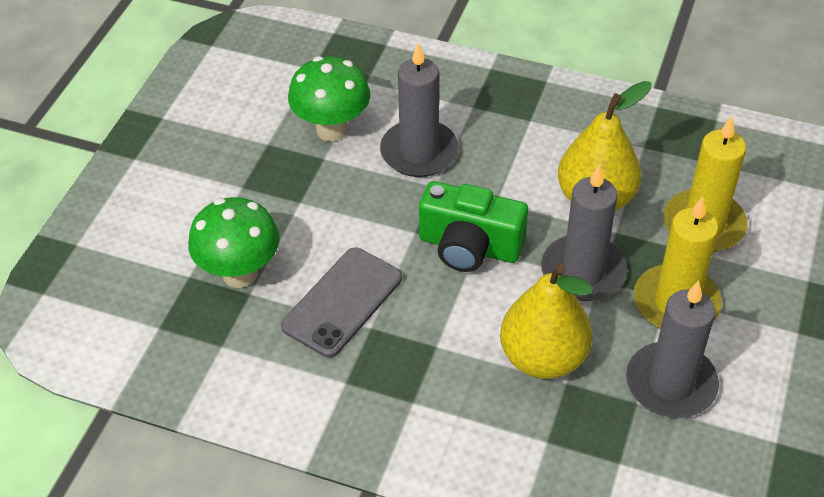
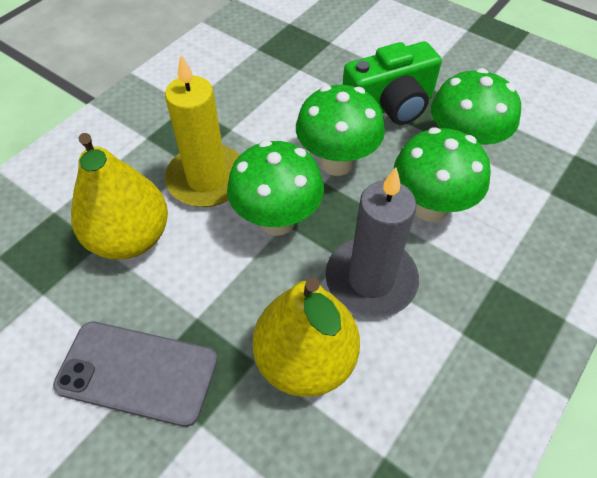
green mushroom: [188,197,280,288] [288,56,370,142] = 2 -> [227,140,324,236] [296,85,385,176] [394,127,491,222] [431,68,521,145] = 4
grey candle: [380,43,459,177] [541,164,627,301] [626,280,719,418] = 3 -> [325,167,419,318] = 1
yellow candle: [633,196,722,329] [664,116,747,252] = 2 -> [165,55,240,207] = 1

